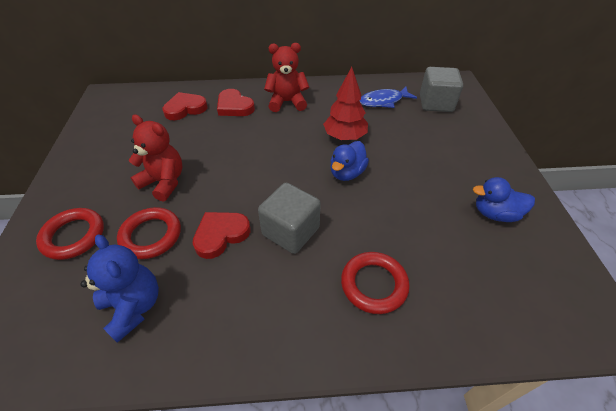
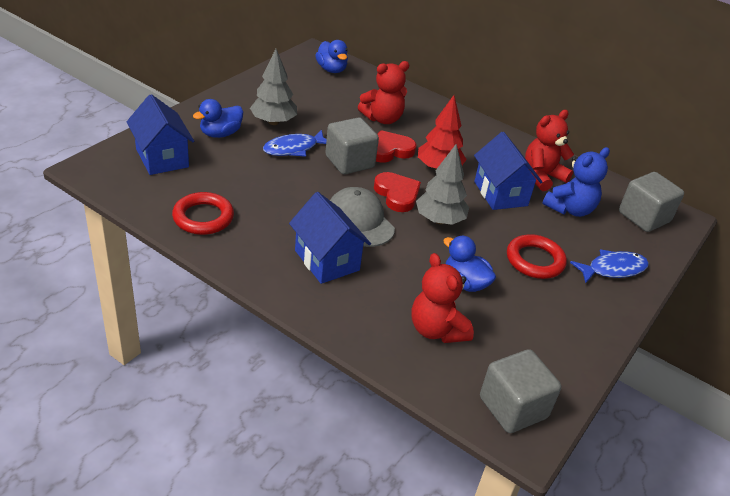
blue duck: [330,141,369,181] [473,177,535,222] = 2 -> [193,99,243,138] [315,40,348,73] [443,236,496,292] = 3
blue fish: [359,87,417,108] = 1 -> [263,130,327,157] [570,249,649,284] = 2
blue house: none = 0 -> [127,94,194,175] [289,192,371,284] [474,132,542,210] = 3
grey cap: none = 0 -> [330,187,395,247] = 1
grey cube: [258,183,321,254] [420,67,463,112] = 2 -> [325,117,379,174] [480,349,561,433] [619,172,684,232] = 3
grey tree: none = 0 -> [250,49,297,125] [416,144,469,225] = 2
red heart: [163,92,208,120] [193,212,250,259] [217,89,255,116] = 3 -> [374,172,421,212] [376,130,417,163] = 2
red ring: [36,208,104,260] [117,207,181,259] [341,252,410,314] = 3 -> [172,192,234,235] [507,234,567,279] = 2
red teddy bear: [129,114,183,202] [264,43,309,112] = 2 -> [358,61,409,124] [411,253,474,343] [525,110,574,191] = 3

